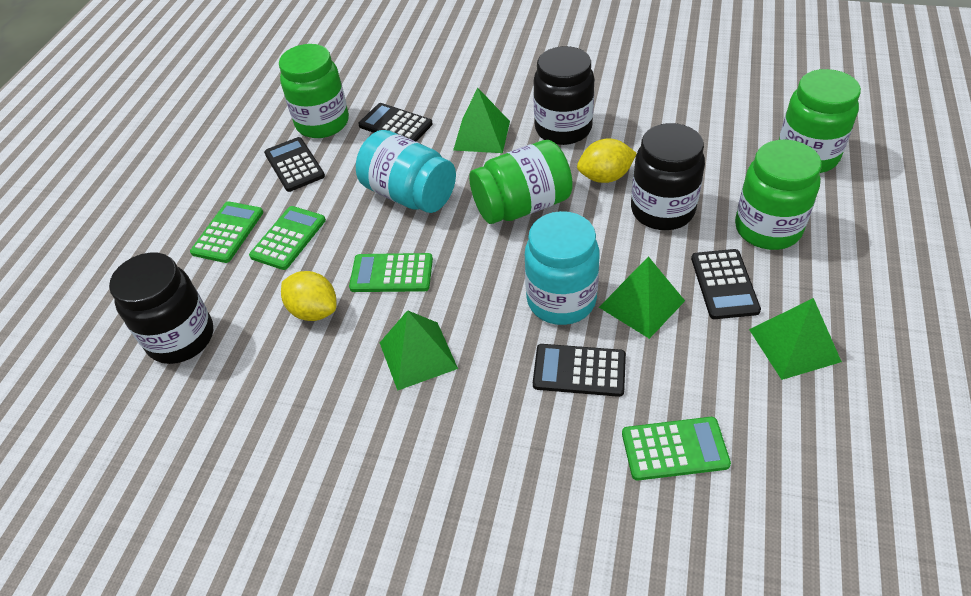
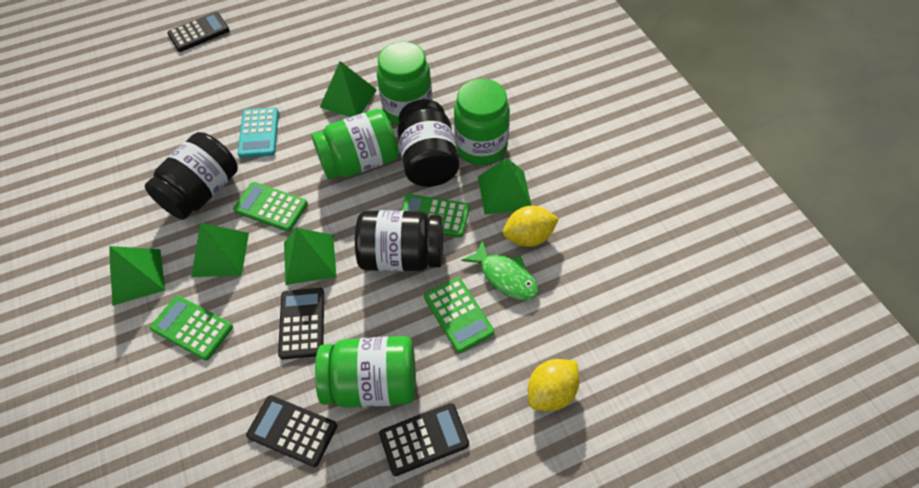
green fish: none = 0 -> [461,239,538,300] = 1
green pyramid: [380,310,458,391] [453,88,510,153] [599,256,685,339] [749,298,842,380] = 4 -> [109,246,165,306] [191,223,249,277] [284,228,337,285] [320,61,377,117] [478,158,532,215] = 5
turquoise calculator: none = 0 -> [238,107,279,158] = 1
turquoise jar: [356,130,456,213] [525,211,600,325] = 2 -> none = 0

